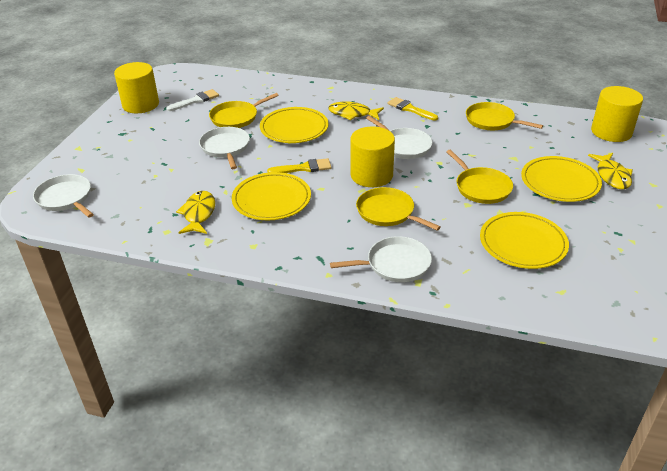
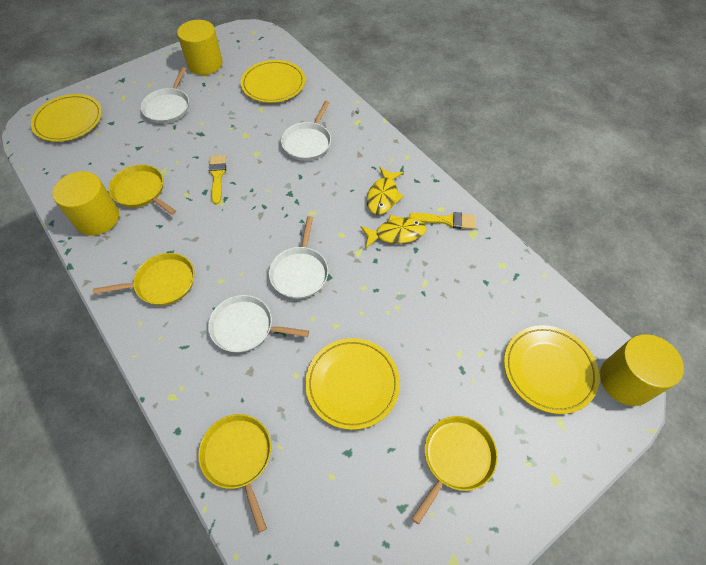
white brush: [166,89,219,111] = 1 -> none = 0
yellow fish: [176,191,215,234] [328,101,384,120] [588,153,633,189] = 3 -> [360,215,426,248] [367,167,404,215] = 2

